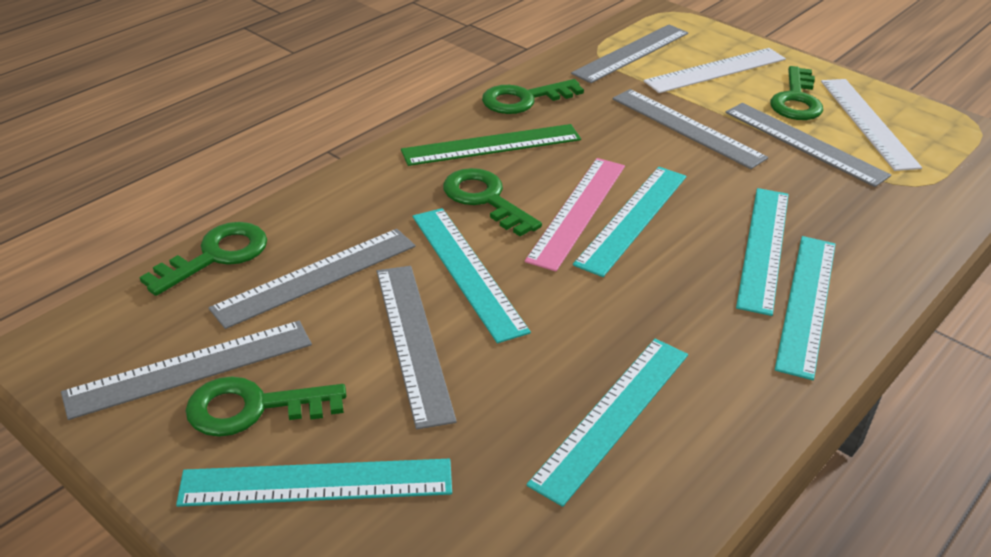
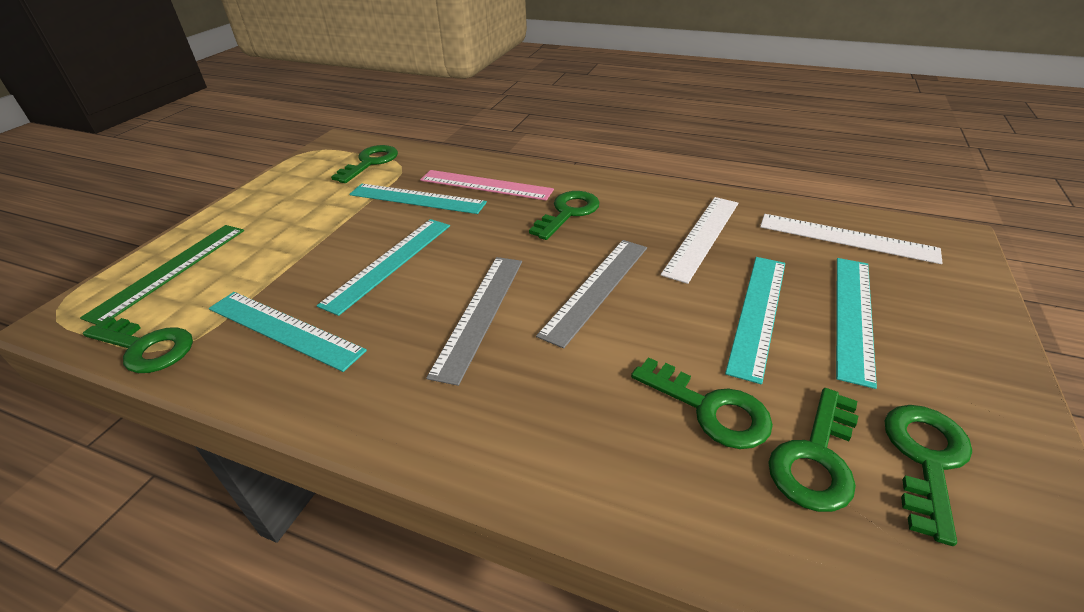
green key: [139,222,267,296] [185,376,346,437] [443,168,542,236] [482,79,584,114] [770,66,823,120] = 5 -> [83,317,193,373] [331,145,398,183] [529,191,600,240] [631,357,773,449] [768,388,858,512] [884,405,972,546] = 6
grey ruler: [61,321,312,420] [209,229,415,329] [377,266,457,429] [571,24,688,83] [613,89,768,169] [725,103,891,187] = 6 -> [426,257,522,386] [536,240,647,348] = 2
turquoise ruler: [176,459,452,507] [413,208,531,343] [527,339,688,507] [573,167,686,277] [736,188,789,316] [775,236,836,380] = 6 -> [209,292,367,372] [317,219,450,316] [349,184,487,214] [725,257,785,385] [836,258,877,389] = 5

